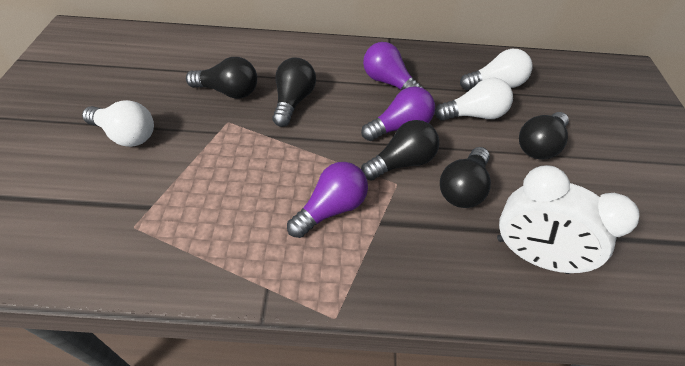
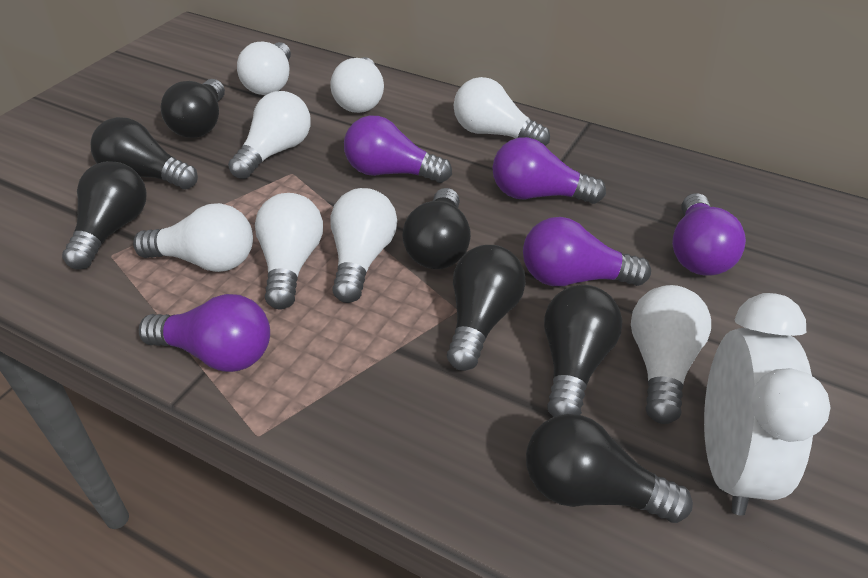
black light bulb: [186,57,257,99] [272,57,316,127] [361,120,439,181] [440,147,491,208] [519,112,569,159] = 5 -> [62,161,147,269] [91,117,198,189] [161,79,225,138] [402,188,471,269] [447,245,526,371] [526,414,693,523] [544,285,622,417] = 7
purple light bulb: [287,162,368,238] [361,86,435,141] [363,42,424,91] = 3 -> [139,294,270,372] [344,116,452,183] [492,137,606,204] [523,217,651,286] [672,193,746,276] = 5
white light bulb: [82,100,154,147] [435,78,513,121] [460,49,533,90] = 3 -> [133,203,253,272] [228,91,311,179] [237,42,291,95] [255,193,323,310] [330,57,384,113] [330,188,397,303] [454,77,550,146] [631,285,711,424] = 8

